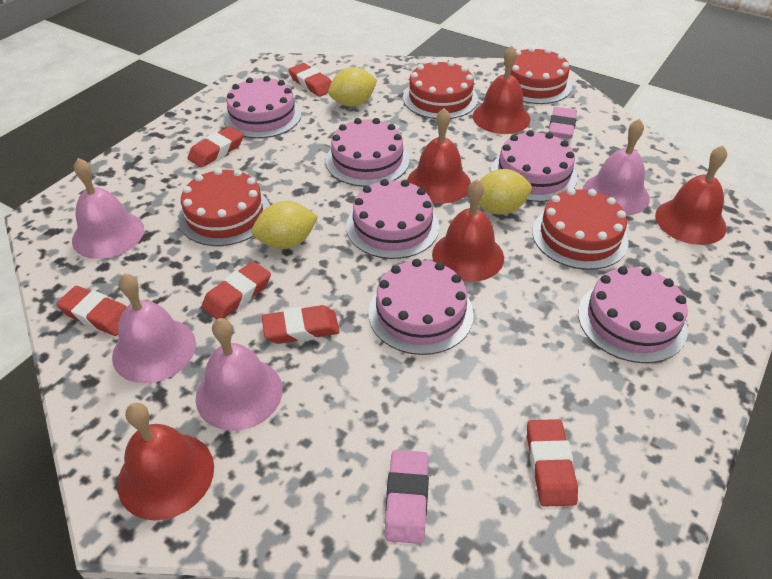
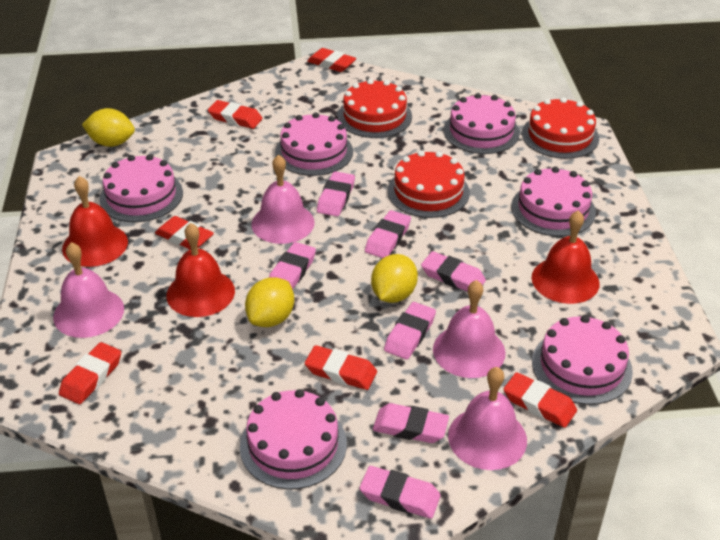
pink eraser: [384,450,429,544] [549,107,577,139] = 2 -> [269,242,316,290] [317,171,355,216] [360,466,441,519] [365,210,411,258] [373,403,449,443] [384,302,436,359] [421,251,486,292] = 7
red bell: [117,403,214,521] [407,108,471,204] [432,179,504,282] [473,45,530,134] [655,145,727,245] = 5 -> [62,176,128,267] [166,223,235,317] [532,210,599,304] = 3
red cake: [178,168,270,246] [403,60,478,119] [501,47,572,104] [532,188,629,270] = 4 -> [338,79,412,138] [388,150,470,218] [522,97,599,159] = 3

